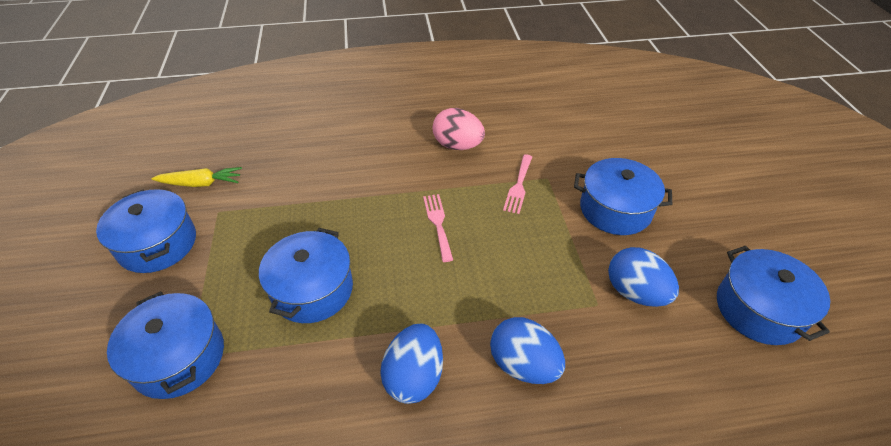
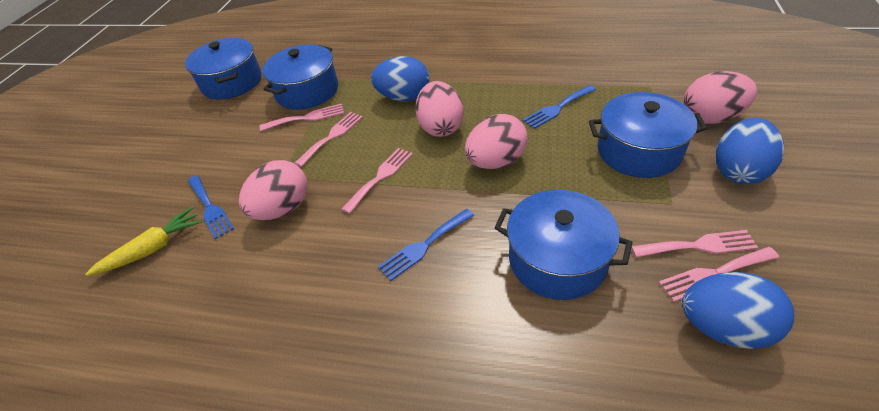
blue fork: none = 0 -> [188,175,234,239] [378,209,474,281] [523,85,596,129] = 3
blue pot: [96,189,196,273] [107,291,224,399] [259,228,353,323] [574,158,672,235] [717,246,830,345] = 5 -> [185,38,262,100] [262,45,338,110] [494,190,633,300] [589,92,707,178] = 4
pink egg: [433,108,485,150] = 1 -> [239,160,307,220] [415,81,464,137] [465,114,528,169] [684,71,757,124] = 4
pink fork: [423,194,453,262] [503,154,532,214] = 2 -> [260,104,344,131] [295,112,363,167] [342,148,413,214] [632,230,758,257] [659,247,779,302] = 5

